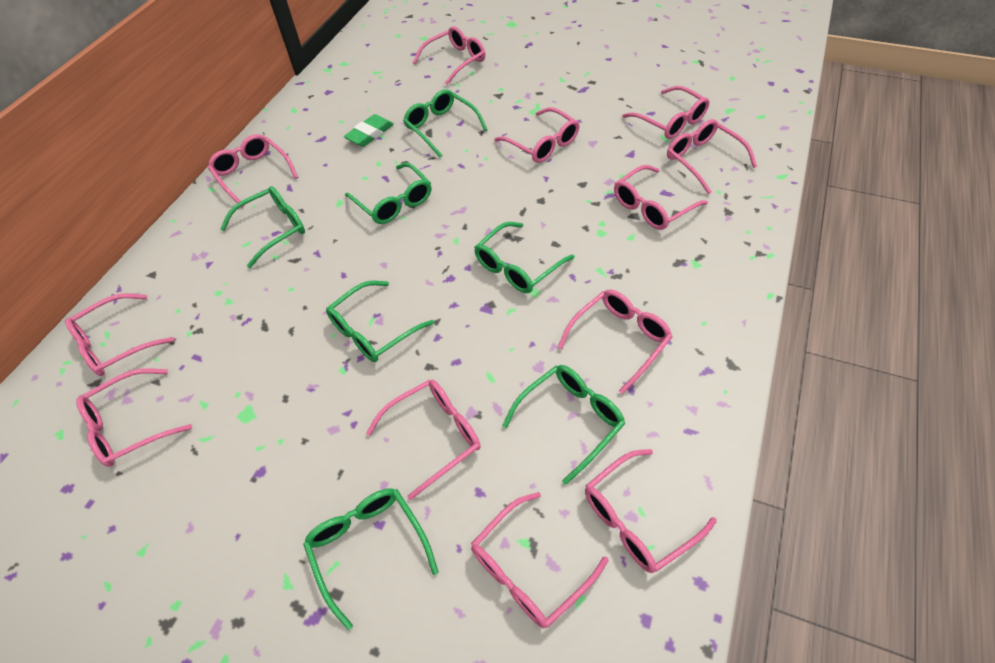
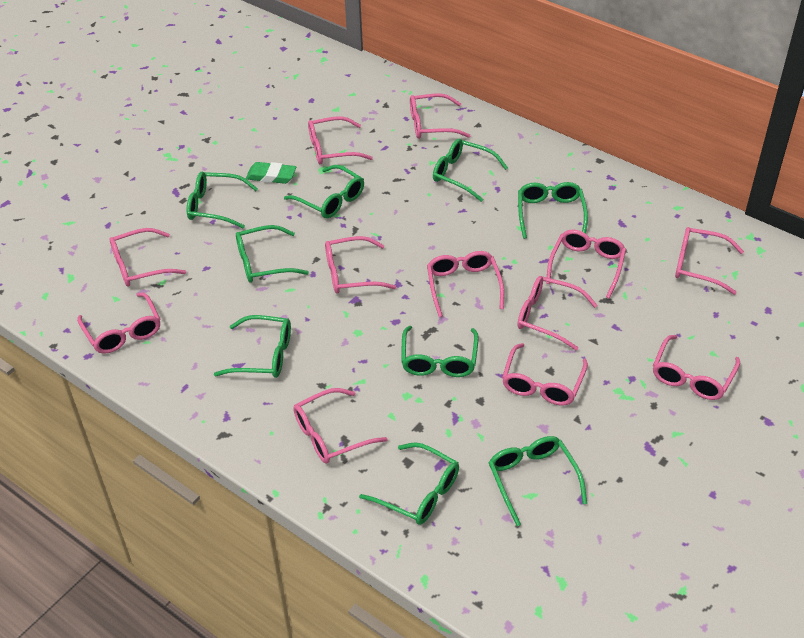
green glasses: [220,186,305,268] [303,488,439,630] [326,281,434,362] [345,162,431,224] [403,89,488,157] [474,222,575,293] [502,365,625,485] = 7 -> [187,172,258,228] [214,315,291,378] [236,225,309,283] [284,165,364,218] [359,442,459,525] [401,326,479,377] [433,139,508,202] [488,436,587,526] [518,182,588,239] = 9

